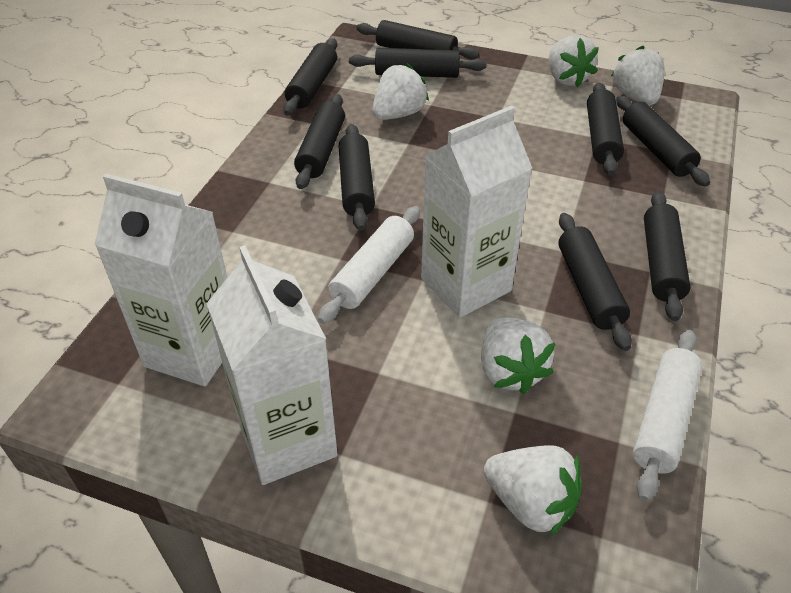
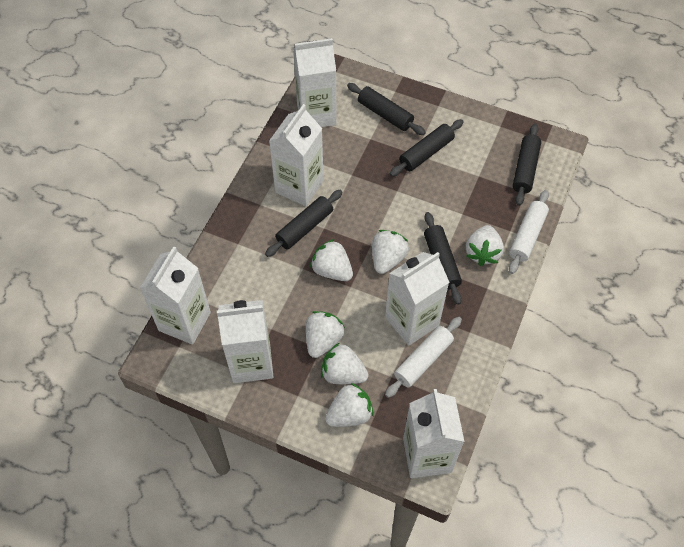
black rolling pin: [283,39,337,115] [294,94,345,189] [338,124,375,231] [349,48,487,78] [356,20,479,60] [558,213,632,351] [587,83,624,175] [616,95,710,187] [644,191,691,321] = 9 -> [265,190,343,257] [347,83,426,135] [390,119,464,176] [424,212,462,305] [513,124,541,206] = 5
white carton: [94,174,227,386] [206,245,338,485] [421,106,532,318] = 3 -> [140,246,211,345] [217,300,273,383] [269,104,324,206] [293,38,337,127] [385,252,449,346] [403,389,465,478] = 6
white strawberry: [373,63,429,120] [481,317,555,394] [484,445,582,537] [549,35,599,88] [611,46,665,105] = 5 -> [306,311,345,358] [310,239,353,281] [321,342,369,384] [325,383,374,427] [372,230,409,274] [466,225,504,266] = 6

